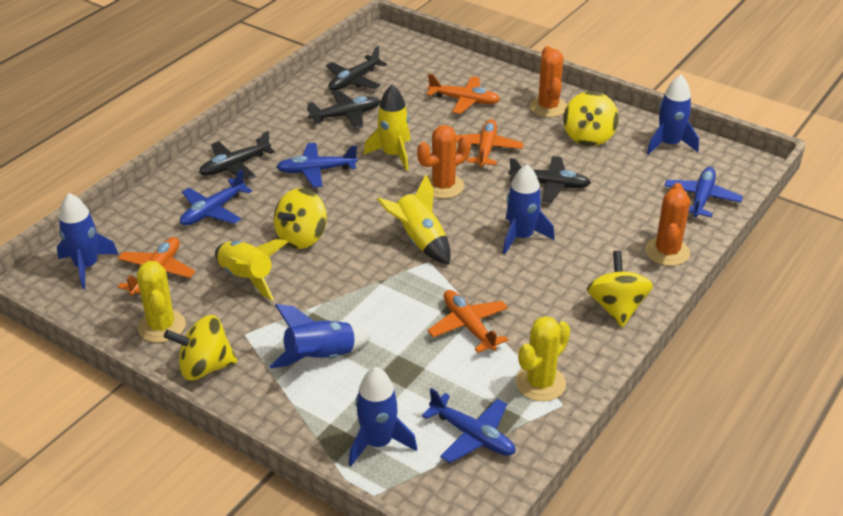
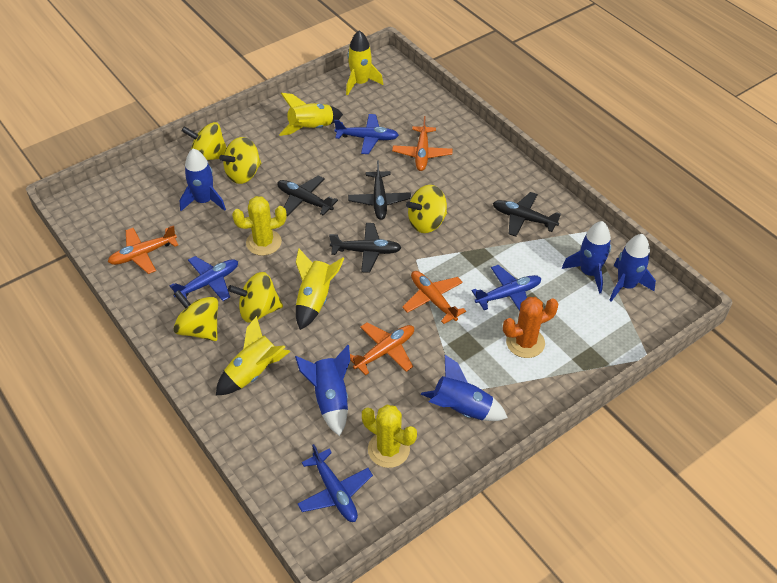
orange cactus: [417,125,471,199] [530,46,567,117] [645,183,690,266] = 3 -> [503,297,558,358] = 1
yellow rocket: [215,239,288,300] [364,85,410,171] [377,175,451,264] = 3 -> [216,316,291,395] [279,93,343,136] [296,249,344,330] [346,30,383,95] = 4
yellow spinning top: [164,315,237,380] [274,188,327,249] [563,91,619,146] [587,251,653,327] = 4 -> [174,290,218,341] [182,122,227,161] [219,137,261,184] [228,272,283,323] [406,185,447,233] = 5

